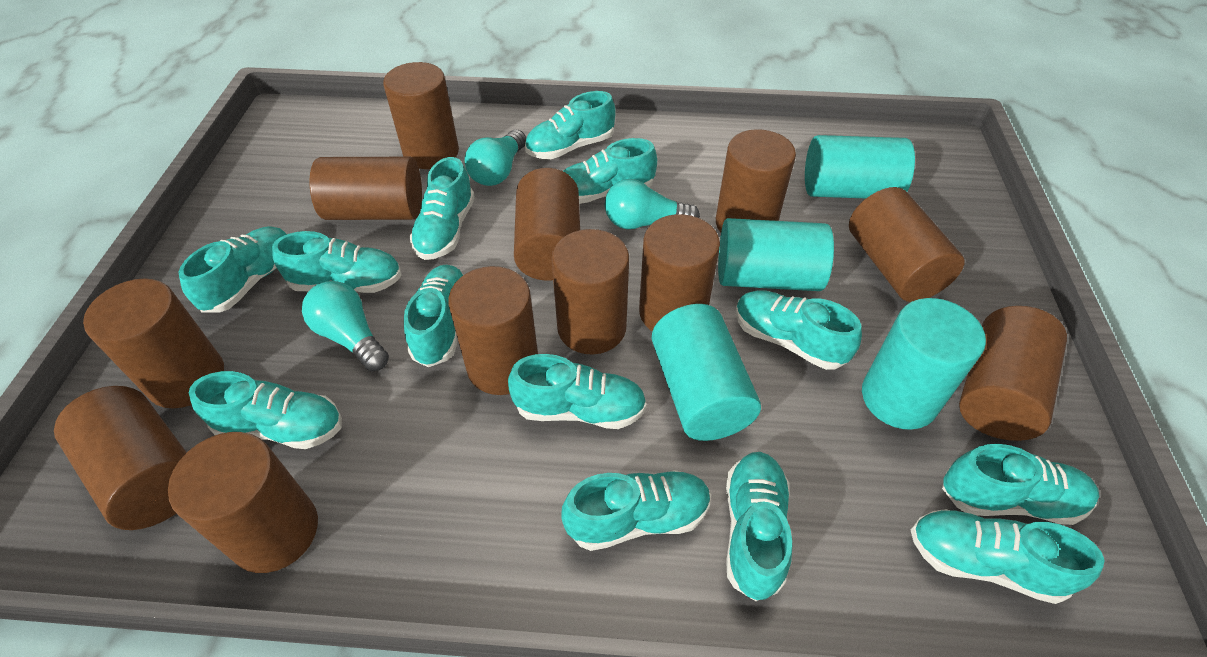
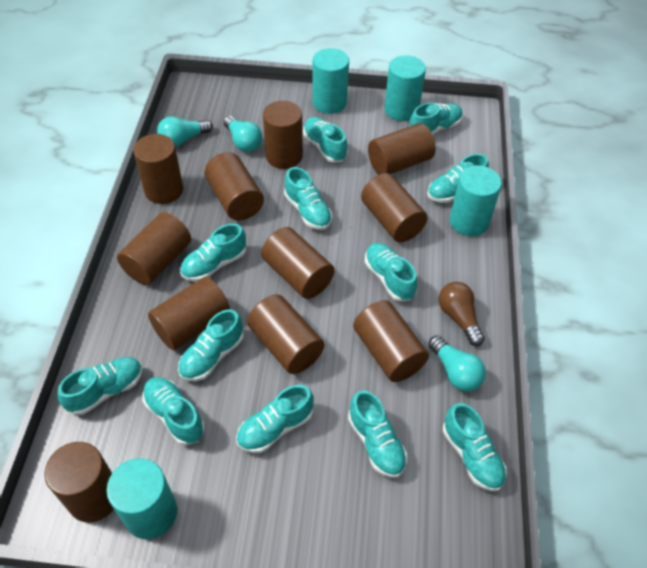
brown cylinder: [54,386,187,530] [83,278,224,409] [168,432,318,573] [310,157,422,220] [383,62,459,169] [448,266,538,395] [514,168,580,281] [551,229,629,355] [639,214,720,331] [716,129,796,232] [849,187,965,302] [959,306,1067,441] = 12 -> [44,442,114,522] [117,212,191,285] [133,134,183,204] [148,277,230,350] [205,152,264,220] [247,294,324,374] [261,227,335,299] [263,101,303,169] [353,300,429,382] [361,173,428,242] [368,123,436,175] = 11
brown light bulb: none = 0 -> [438,282,485,346] = 1
turquoise shoe: [178,226,287,313] [189,371,342,449] [272,231,402,293] [404,265,463,367] [410,157,475,260] [508,354,647,429] [525,91,616,159] [562,470,711,551] [563,138,657,204] [726,452,792,601] [735,290,862,370] [911,509,1105,604] [942,444,1100,525] = 13 -> [58,357,143,415] [142,377,204,445] [178,310,244,381] [180,224,246,281] [236,385,314,453] [284,167,332,230] [303,117,347,162] [348,390,408,478] [365,243,417,301] [409,103,463,135] [427,154,489,203] [443,403,507,491] = 12

